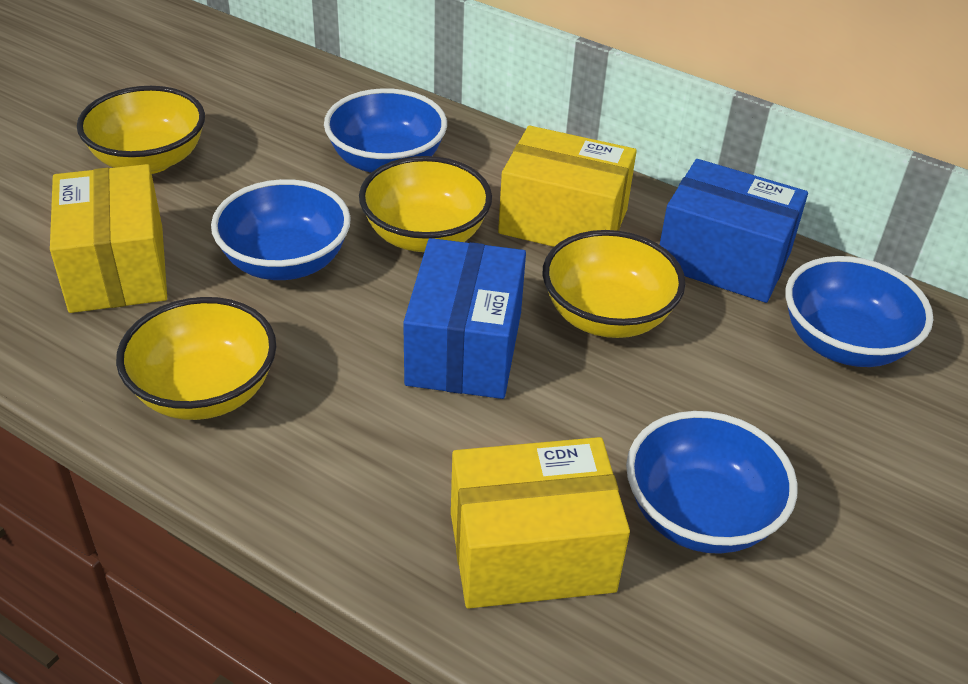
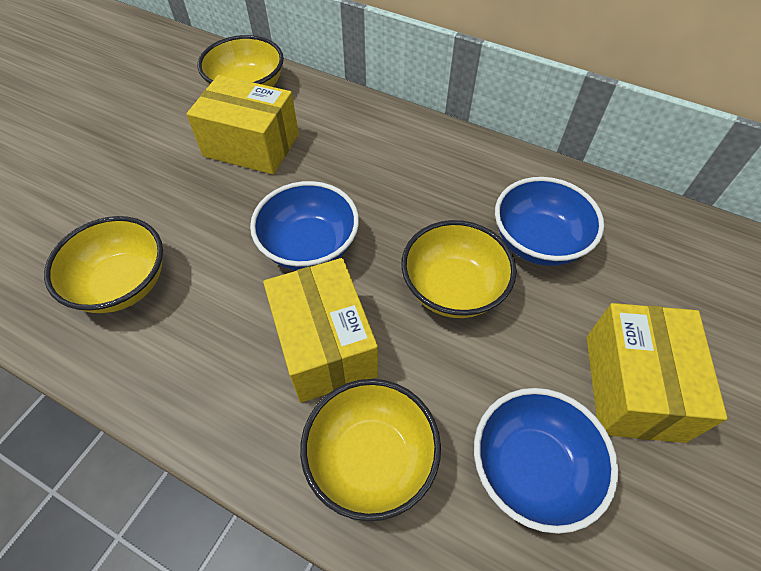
blue bowl: [211,179,351,280] [324,88,447,173] [626,411,798,554] [785,256,933,367] = 4 -> [250,181,359,270] [474,388,618,534] [495,177,604,266] = 3
blue box: [403,238,526,399] [660,159,808,303] = 2 -> none = 0

